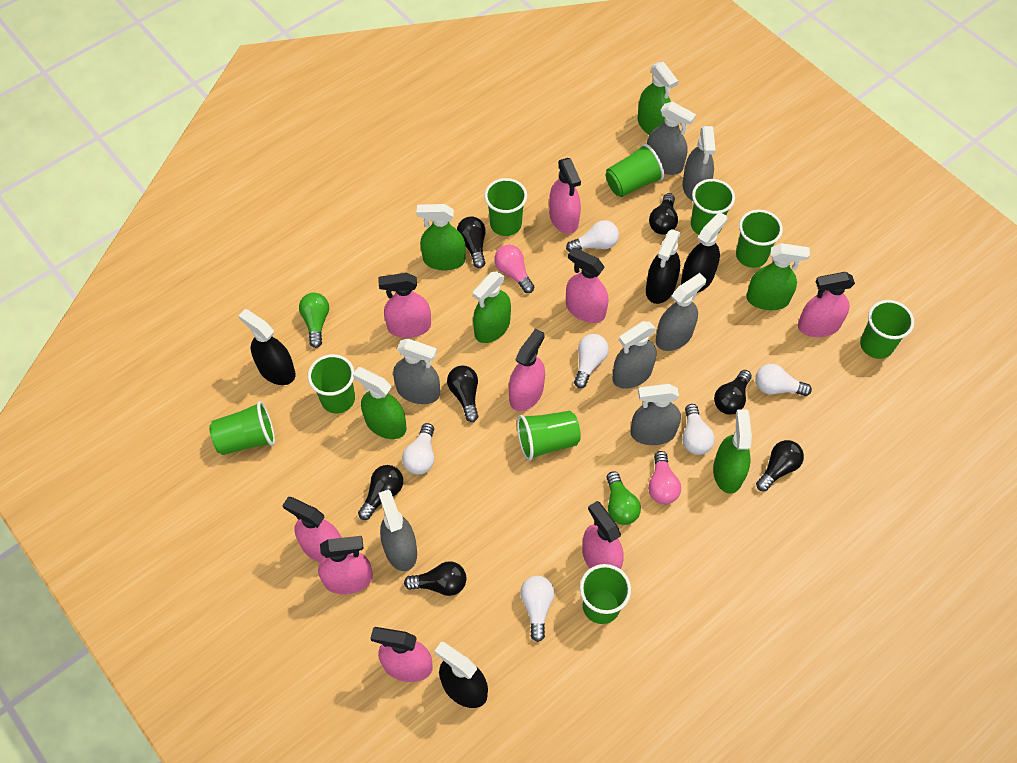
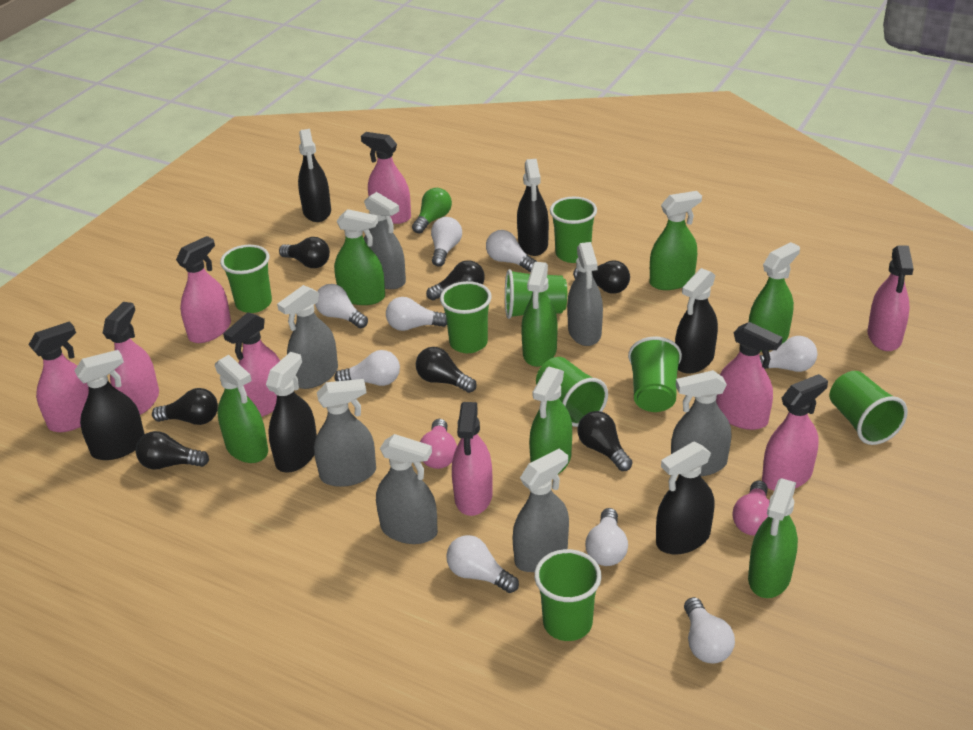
black spray bottle: [238,309,295,385] [434,642,488,708] [646,229,681,304] [681,212,727,293] = 4 -> [74,350,145,460] [266,352,317,472] [298,129,331,222] [517,159,549,256] [656,442,715,554] [675,268,718,374] = 6
green cup: [209,401,275,455] [308,354,355,414] [484,178,527,236] [517,411,581,461] [580,564,631,624] [606,144,664,197] [691,179,735,234] [736,209,783,268] [860,300,914,359] = 9 -> [220,245,272,313] [440,281,492,353] [505,269,567,319] [534,549,601,641] [536,357,608,427] [550,196,597,263] [628,337,682,412] [829,371,908,445] = 8
green light bulb: [299,293,329,348] [606,471,641,525] = 2 -> [412,188,452,234] = 1
green spray bottle: [353,367,407,439] [416,204,466,270] [473,271,511,343] [638,62,678,135] [713,409,752,494] [746,243,810,310] = 6 -> [215,355,268,463] [334,209,385,305] [521,262,558,367] [529,366,572,474] [650,191,702,290] [748,478,798,598] [749,242,800,352] = 7
white light bulb: [402,423,434,474] [520,576,554,642] [566,220,619,252] [574,334,609,388] [682,404,715,455] [755,364,812,396] = 6 -> [315,284,368,328] [334,350,400,386] [386,297,447,331] [431,217,462,267] [446,535,519,593] [486,230,537,272] [585,508,628,566] [684,597,735,664] [760,336,818,372] = 9

